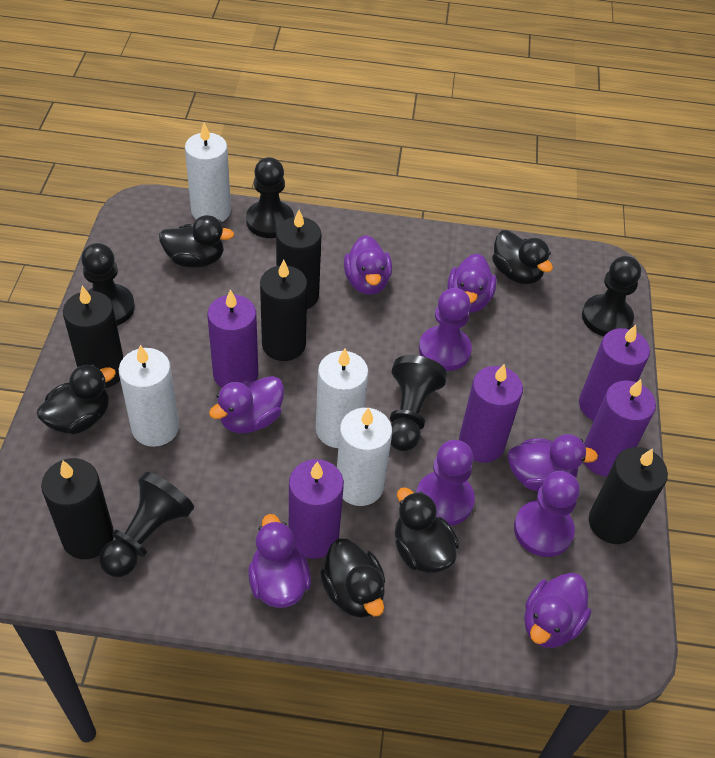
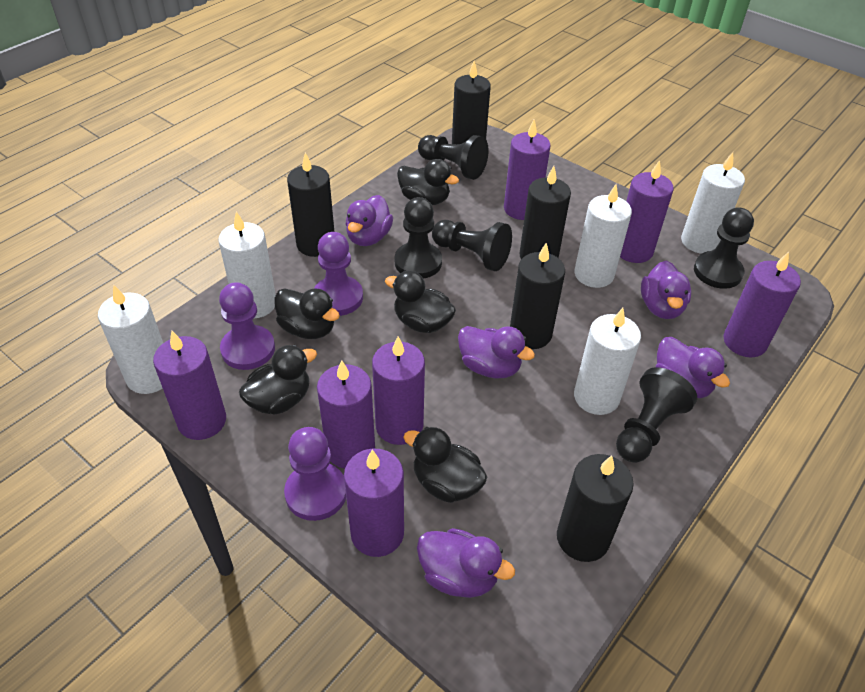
purple candle: [207,290,258,388] [289,459,344,559] [459,364,523,463] [579,325,650,421] [584,379,656,477] = 5 -> [153,331,226,440] [317,360,375,469] [344,448,404,557] [372,337,425,445] [504,119,551,220] [620,160,674,263] [723,252,801,357] = 7
purple duck: [209,376,284,433] [248,514,311,608] [344,235,392,295] [447,254,497,313] [508,434,598,491] [524,573,591,648] = 6 -> [346,195,393,246] [417,528,515,598] [458,326,535,379] [641,261,691,319] [656,337,730,398] = 5
white candle: [119,345,179,447] [185,123,231,222] [316,349,369,448] [337,407,392,506] = 4 -> [98,285,163,394] [219,212,276,318] [574,184,632,288] [574,308,641,415] [681,152,745,254] = 5

